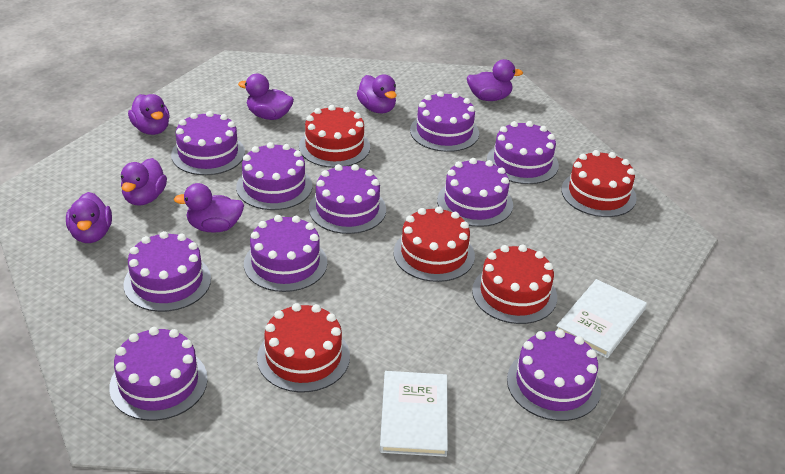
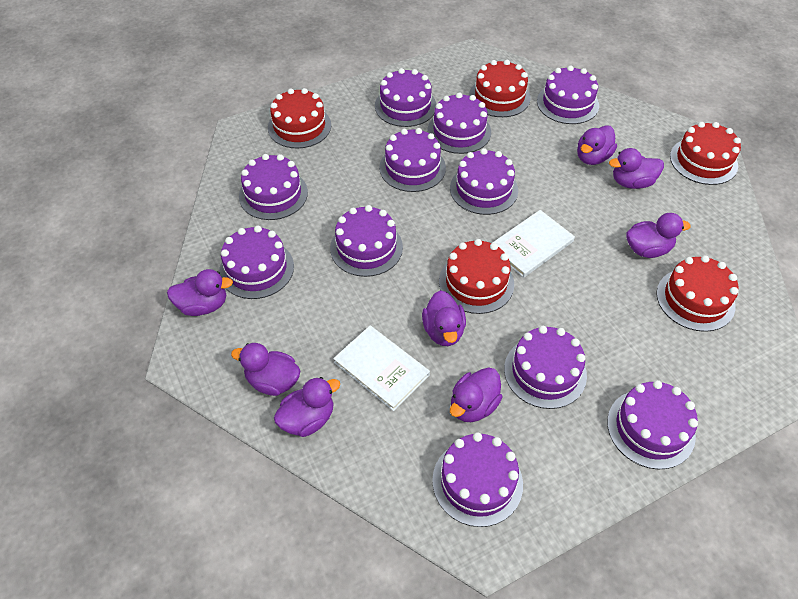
purple cake: [109,327,208,421] [123,231,211,312] [171,111,245,175] [236,142,312,210] [244,215,327,292] [309,164,386,234] [410,91,479,152] [437,158,513,227] [487,121,559,184] [507,329,601,421] = 10 -> [219,226,294,299] [239,154,308,220] [330,205,403,277] [375,68,436,127] [379,128,446,192] [427,92,491,154] [432,432,523,527] [450,148,518,215] [504,326,587,409] [537,65,599,124] [607,380,698,469] = 11
purple duck: [66,192,112,243] [121,158,167,205] [128,94,170,135] [174,183,244,233] [238,74,294,120] [357,74,397,113] [467,59,523,101] = 7 -> [167,269,233,316] [231,343,301,396] [274,377,340,437] [422,290,466,346] [450,367,503,422] [577,125,617,165] [609,148,664,189] [626,213,691,258] = 8

